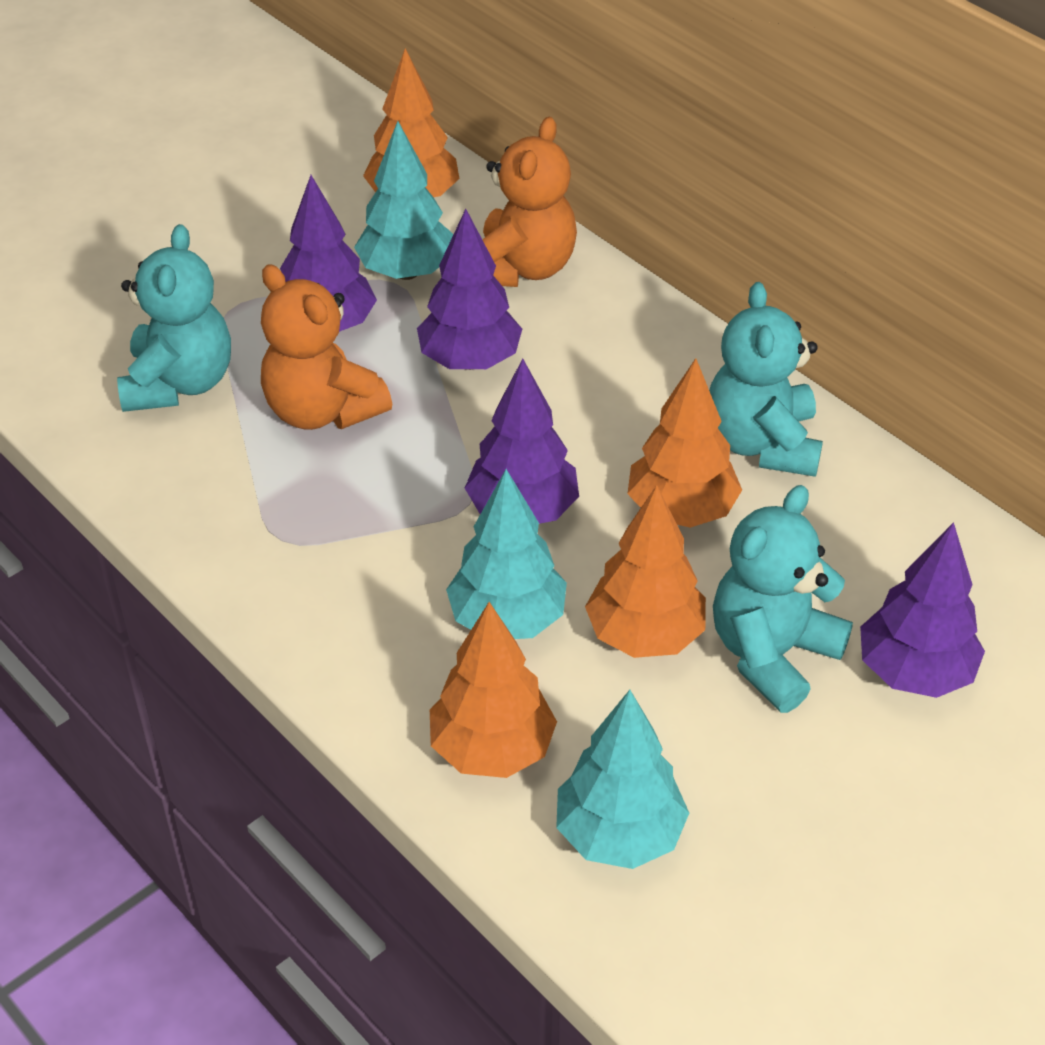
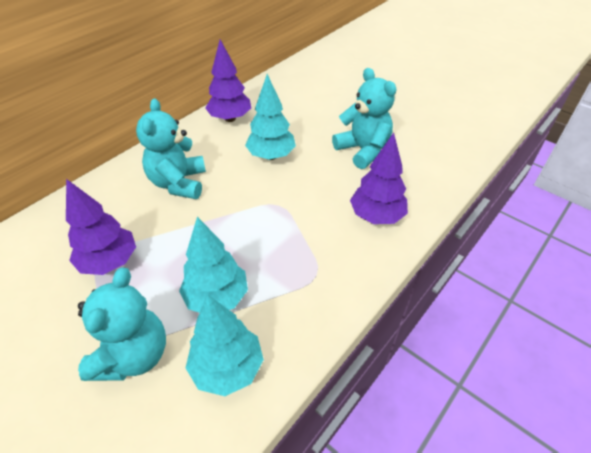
orange teddy bear: [261,264,392,430] [482,117,577,287] = 2 -> none = 0
orange tree: [363,48,459,197] [430,602,557,778] [585,485,706,658] [628,358,742,528] = 4 -> none = 0
purple tree: [280,175,377,332] [417,209,522,370] [465,359,579,524] [860,522,985,698] = 4 -> [66,179,136,275] [205,39,251,122] [350,133,408,224] = 3

